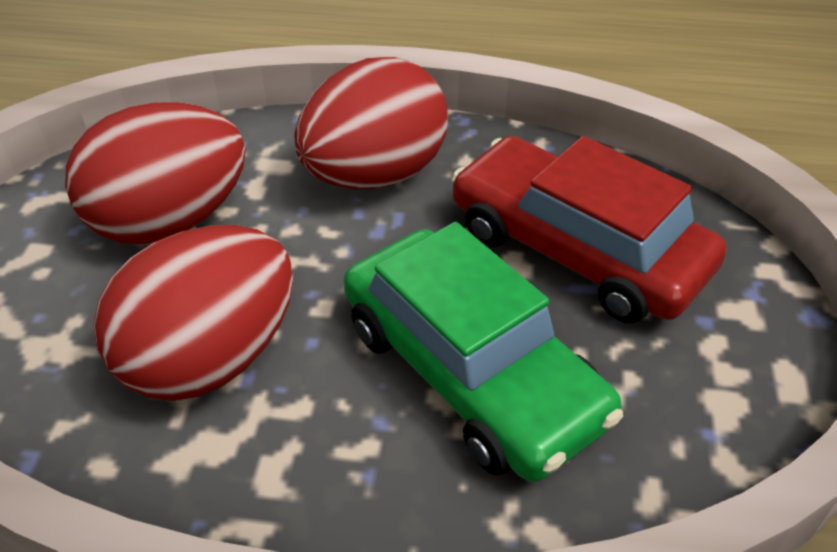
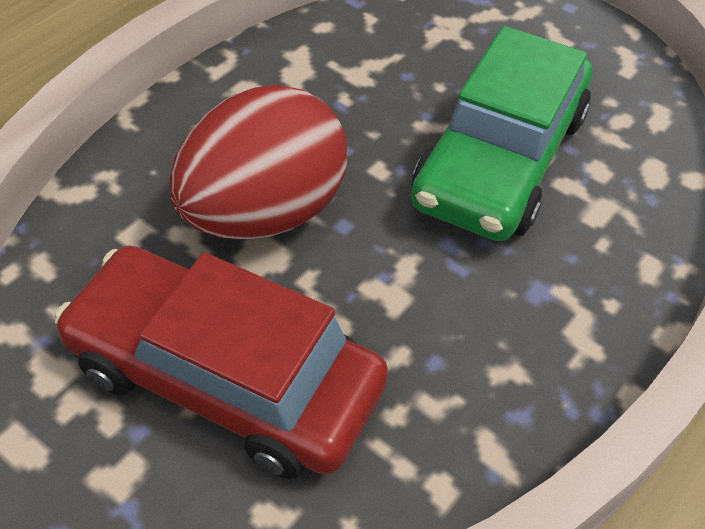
red egg: [65,102,246,244] [93,225,293,401] [294,57,448,189] = 3 -> [169,85,347,240] = 1

